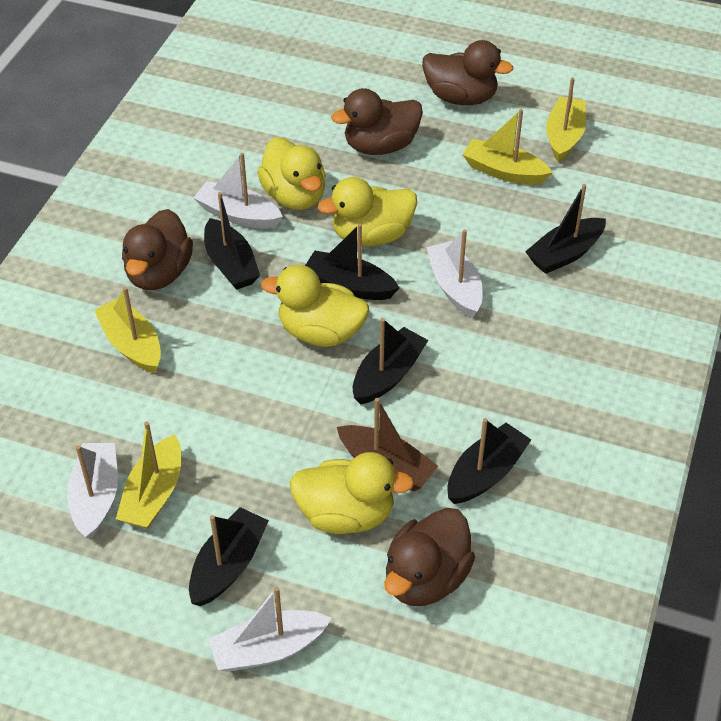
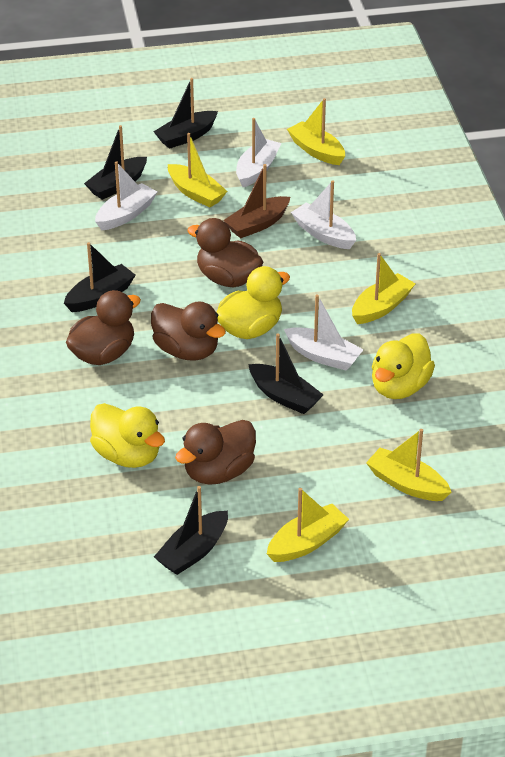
black boat: [189,507,269,606] [204,192,260,290] [305,224,399,300] [353,318,428,405] [447,418,531,504] [525,184,606,274] = 6 -> [64,242,136,312] [84,125,147,200] [153,78,218,149] [154,486,228,575] [248,333,323,414] = 5
yellow boat: [94,287,161,373] [116,422,181,529] [462,109,553,185] [546,77,586,162] = 4 -> [168,133,227,208] [267,488,349,562] [287,98,345,165] [352,253,415,324] [366,429,451,501] = 5
yellow duck: [257,137,326,210] [261,265,369,347] [289,452,414,534] [318,177,417,246] = 4 -> [90,403,165,468] [216,266,290,339] [372,333,435,399] = 3

